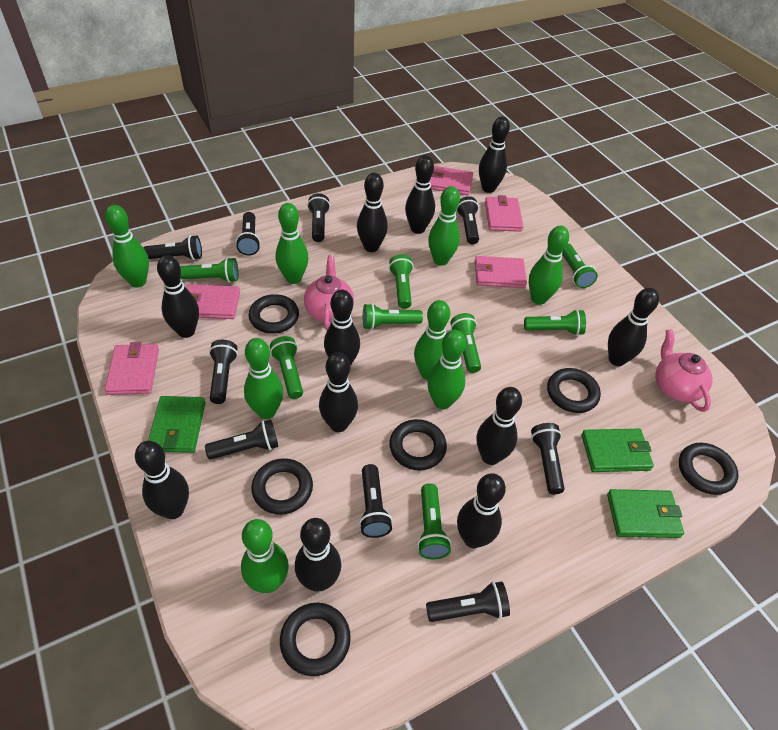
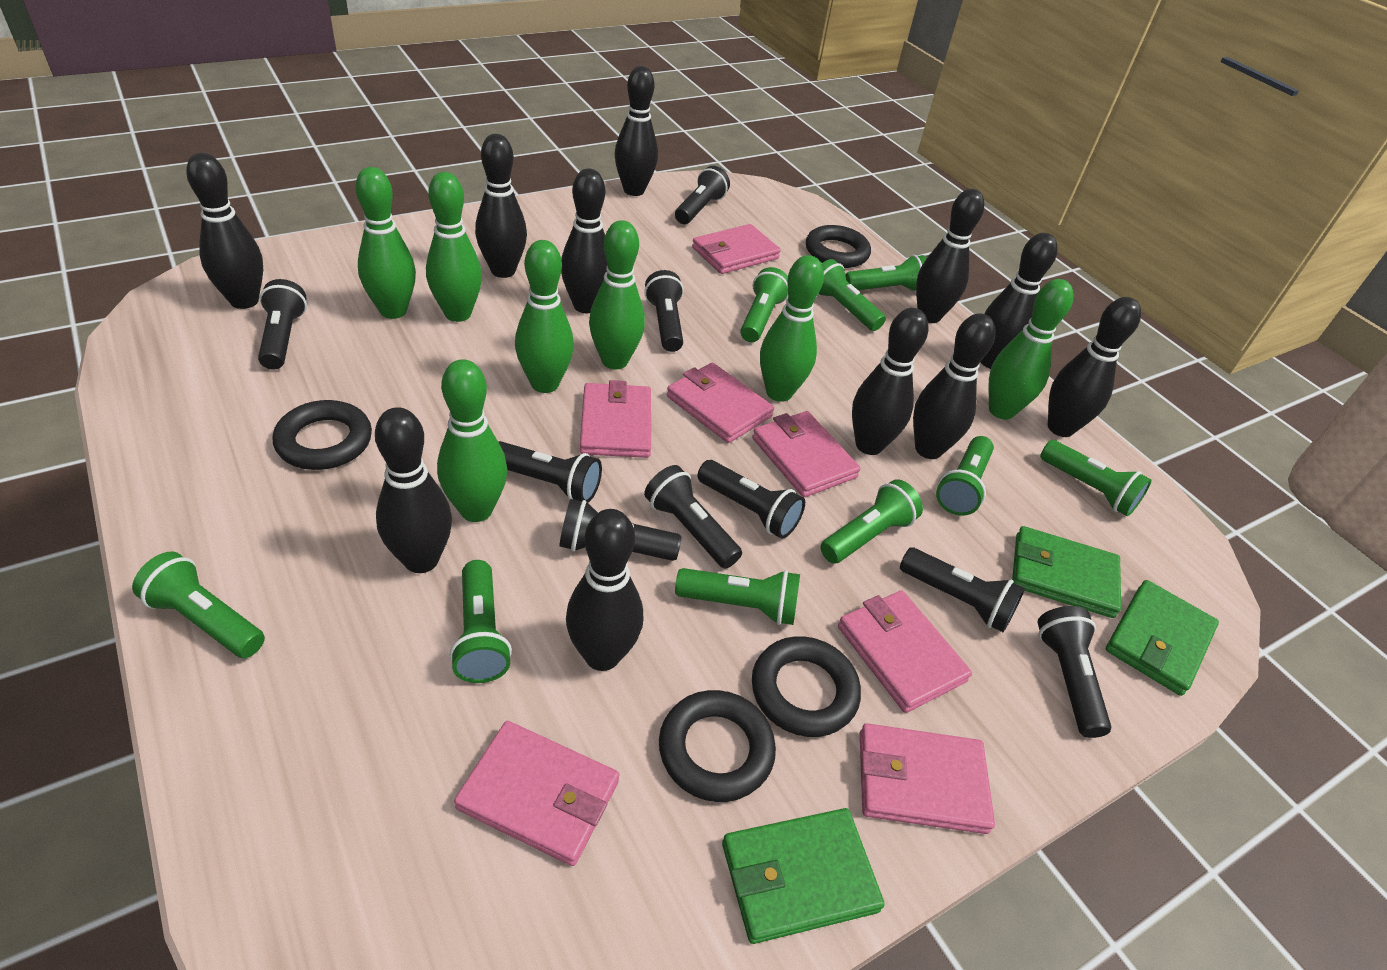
black ring: [249,294,299,334] [251,458,313,515] [280,603,351,676] [389,419,447,470] [547,368,601,413] [679,443,739,495] = 6 -> [272,400,372,470] [659,690,776,802] [752,636,861,737] [806,225,871,268] = 4
green bowling pin: [105,205,149,287] [241,519,289,593] [244,338,284,419] [276,203,309,284] [414,300,450,380] [427,330,466,409] [428,186,460,266] [529,226,569,305] = 8 -> [356,167,416,319] [426,172,482,322] [437,359,507,522] [515,240,574,393] [589,220,645,369] [760,255,824,402] [988,279,1073,420] = 7
green flashlight: [180,257,239,283] [270,336,303,399] [363,303,423,330] [389,254,413,309] [417,483,451,559] [450,313,481,373] [524,309,586,336] [562,243,598,288] = 8 -> [132,552,265,658] [450,560,512,683] [675,568,800,625] [740,267,788,342] [818,259,886,331] [820,479,923,564] [845,255,927,292] [936,436,994,516] [1040,440,1152,516] = 9
pink teapot: [304,255,354,330] [655,329,712,412] = 2 -> none = 0
pink wallet: [105,342,159,395] [186,284,240,319] [430,166,473,195] [475,256,527,288] [485,195,524,232] = 5 -> [454,721,619,866] [580,380,651,458] [667,363,774,443] [692,224,781,274] [752,411,861,497] [838,591,972,713] [860,723,995,834] = 7

